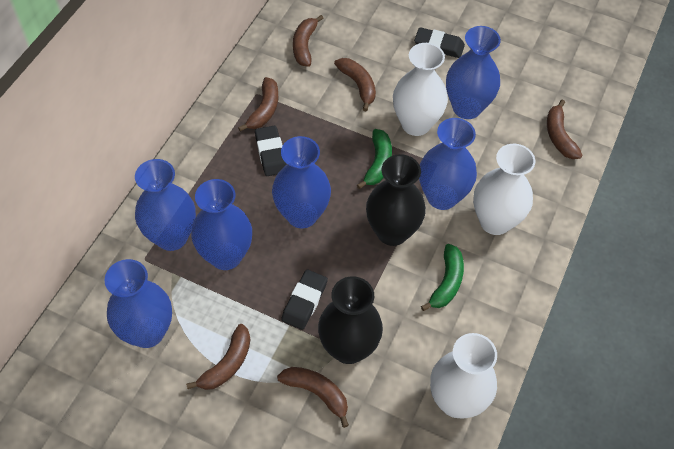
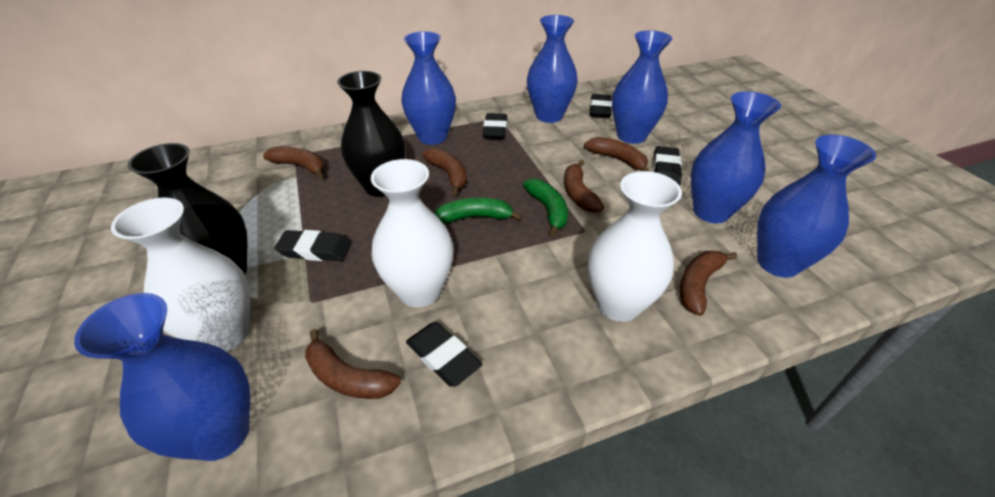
black eraser: [255,126,287,176] [281,269,328,330] [414,27,465,58] = 3 -> [275,230,351,261] [406,322,482,387] [483,113,507,139] [590,94,612,118] [653,146,682,186] = 5

